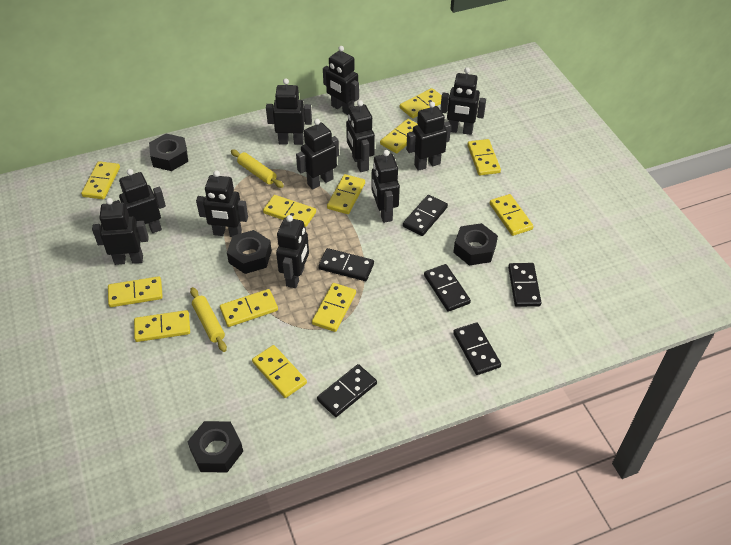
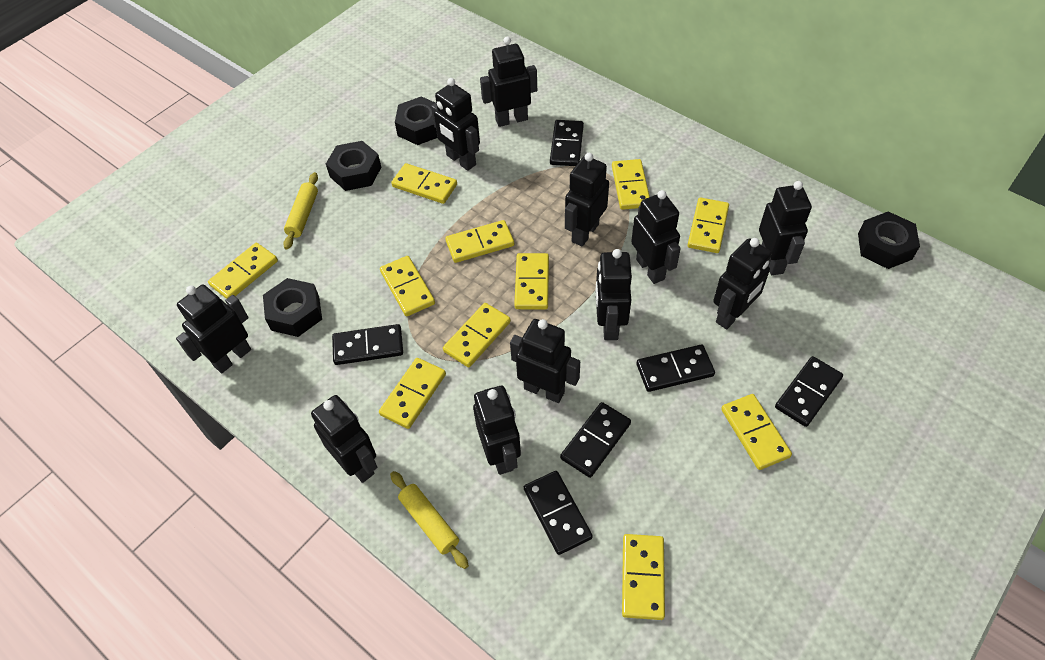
yellow domino: [81,161,120,199] [108,276,163,307] [134,310,190,342] [220,289,278,327] [252,345,307,398] [263,195,316,227] [312,283,356,332] [327,174,365,214] [380,119,418,153] [400,88,442,118] [467,139,501,176] [490,194,534,236] = 12 -> [208,243,278,299] [379,358,446,429] [380,256,435,316] [391,163,457,204] [443,303,511,368] [445,220,514,263] [514,253,549,310] [612,159,650,210] [622,534,665,620] [688,198,729,253] [721,394,792,470] = 11

